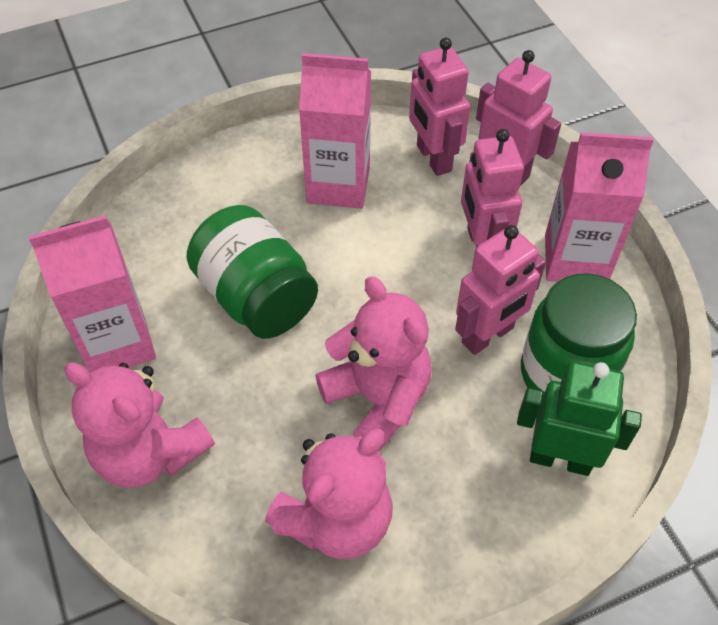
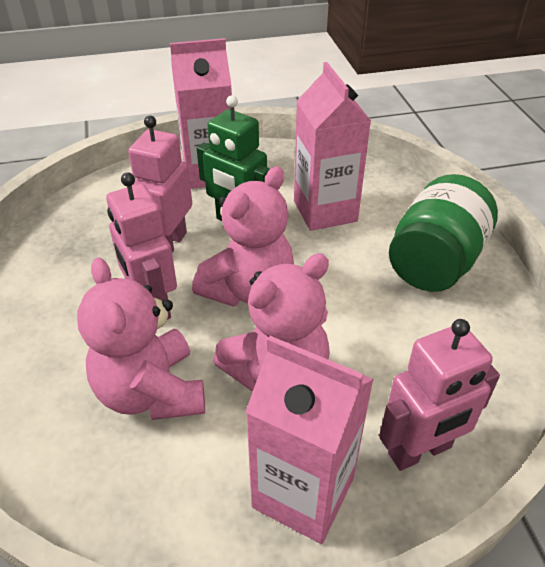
green jar: [187,205,318,339] [521,273,637,399] = 2 -> [389,174,498,292] = 1
pink robot: [409,37,470,176] [455,225,546,355] [461,129,524,248] [476,50,561,186] = 4 -> [106,172,177,320] [128,116,192,253] [379,319,500,471] = 3

